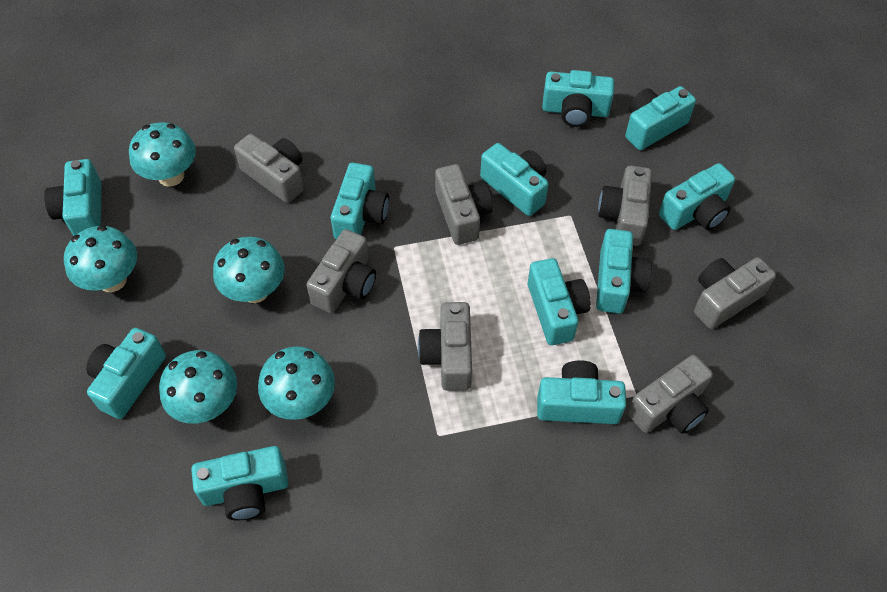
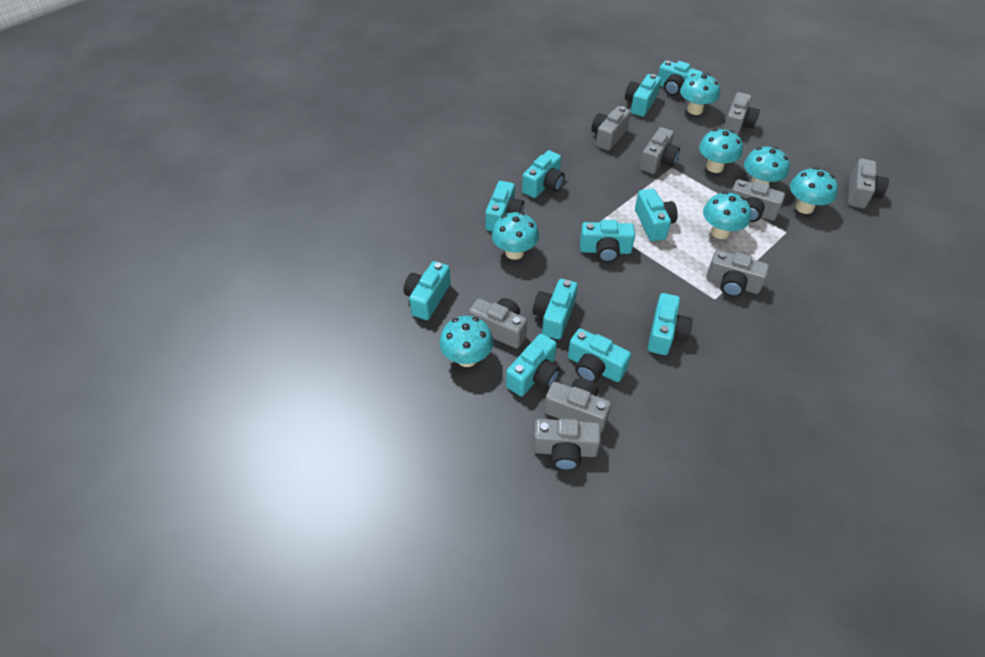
grey camera: [234,134,304,203] [306,229,376,313] [418,302,472,391] [435,164,493,245] [598,166,652,246] [628,355,713,434] [694,257,776,329] = 7 -> [469,298,527,348] [533,419,601,471] [544,378,611,433] [591,106,631,151] [640,127,680,174] [706,250,769,297] [723,92,760,135] [731,179,785,222] [848,158,889,209] = 9
turquoise mushroom: [64,226,137,292] [129,122,196,187] [159,350,237,423] [213,237,285,303] [258,346,335,420] = 5 -> [440,316,493,367] [492,212,539,260] [680,73,720,115] [699,129,743,173] [703,191,751,239] [744,146,790,184] [790,167,838,214] = 7

